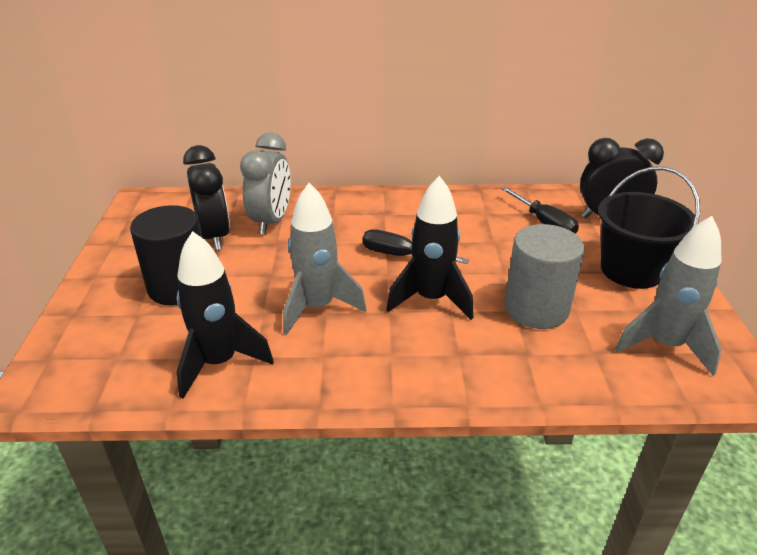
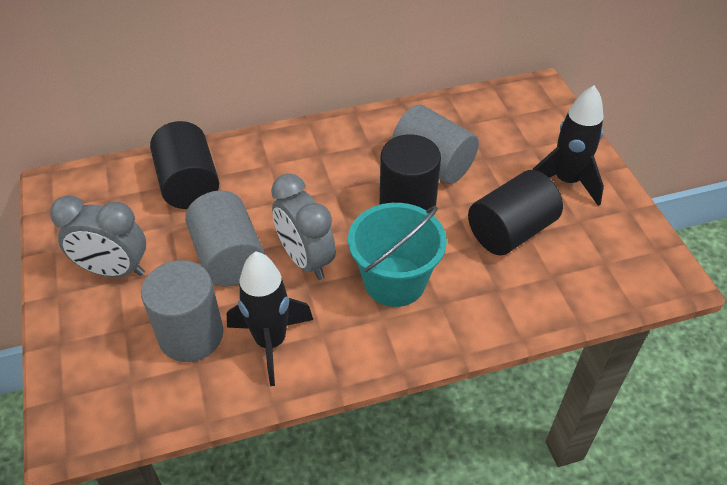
black bucket: [598,166,700,289] = 1 -> none = 0
black clock: [183,145,230,250] [580,138,664,218] = 2 -> none = 0
black cylinder: [130,205,202,306] = 1 -> [150,121,219,209] [380,135,441,210] [468,170,563,255] = 3
black screwdriver: [363,229,469,264] [501,187,579,234] = 2 -> none = 0
grey clock: [240,133,291,235] = 1 -> [50,195,146,277] [271,173,336,280] = 2
grey cylinder: [504,224,584,329] = 1 -> [141,260,223,362] [185,190,265,287] [392,105,479,184] = 3
grey rocket: [283,183,367,335] [615,216,722,376] = 2 -> none = 0
turquoise bucket: none = 0 -> [348,203,447,307] = 1

